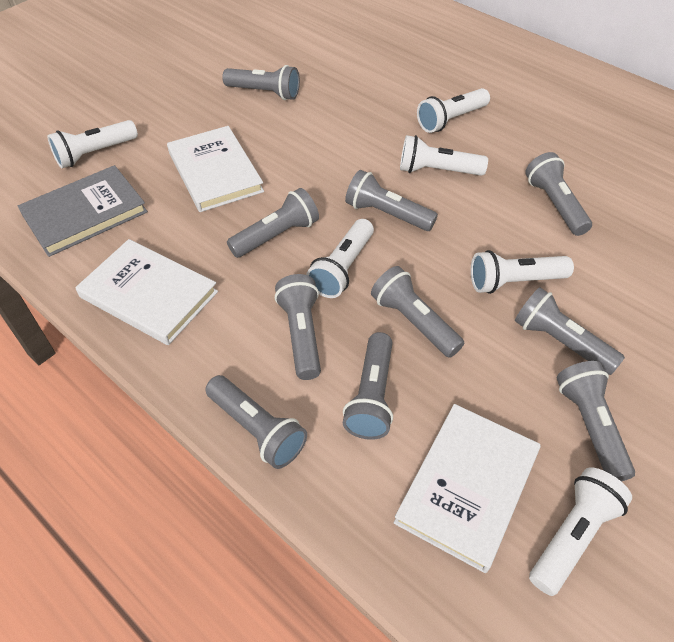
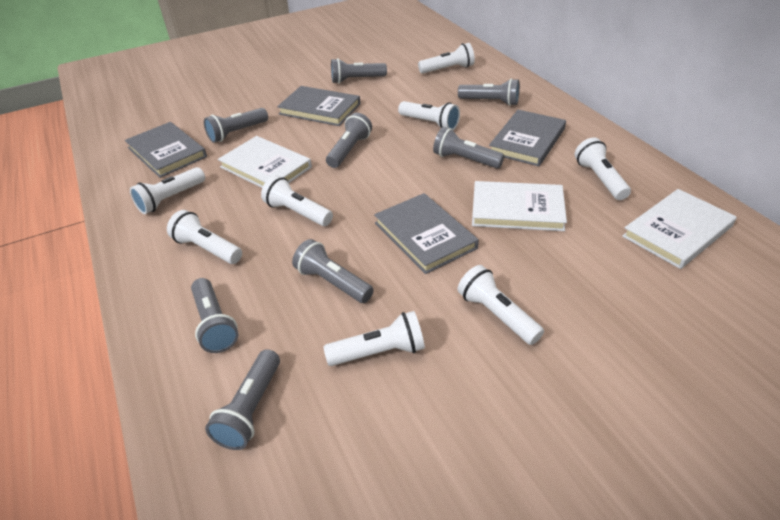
grey book: [18,165,148,257] = 1 -> [125,122,207,178] [277,86,361,126] [374,193,479,274] [489,110,566,166] = 4
grey flashlight: [205,375,307,469] [222,65,300,100] [227,188,319,258] [275,274,321,380] [343,332,393,440] [345,170,438,231] [371,266,464,358] [515,287,625,375] [525,152,592,236] [557,361,635,482] = 10 -> [191,278,238,353] [204,108,268,143] [205,349,280,450] [292,239,374,303] [326,113,372,168] [331,58,387,84] [433,127,504,168] [458,78,520,106] = 8
white flashlight: [47,120,138,168] [306,219,374,298] [400,135,488,176] [417,88,490,133] [471,250,574,294] [529,468,632,596] = 6 -> [130,167,205,214] [167,210,242,264] [261,176,333,226] [323,311,425,366] [398,101,460,130] [418,43,475,74] [458,265,544,345] [574,138,631,200] = 8

